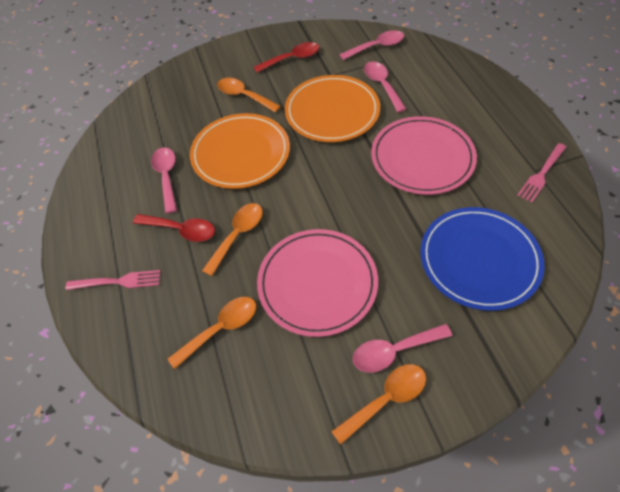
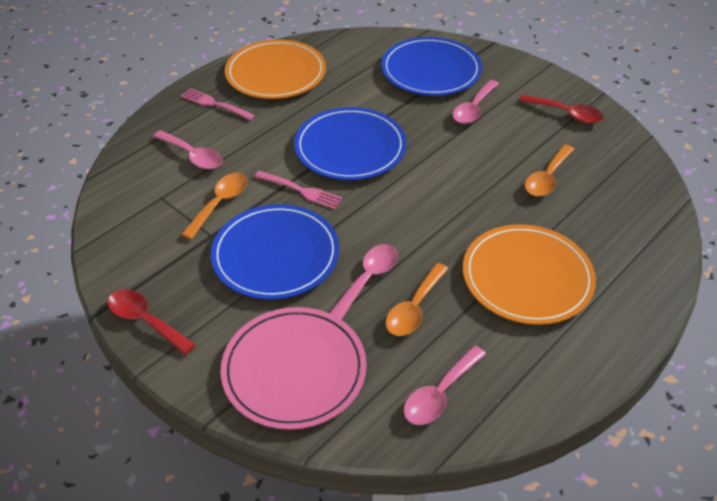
blue plate: [420,207,545,311] = 1 -> [211,204,339,300] [294,107,406,180] [381,37,482,96] = 3
orange spoon: [168,297,256,369] [202,203,263,276] [217,78,281,113] [331,364,426,445] = 4 -> [181,173,247,239] [385,263,448,336] [525,144,575,197] = 3
pink plate: [257,229,378,337] [371,116,477,195] = 2 -> [220,307,367,430] = 1

